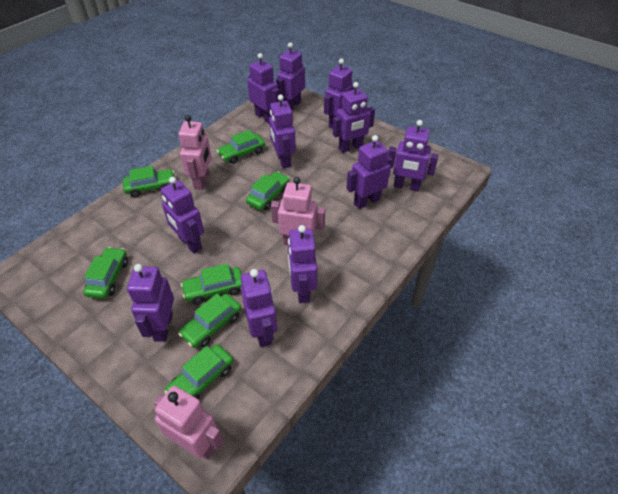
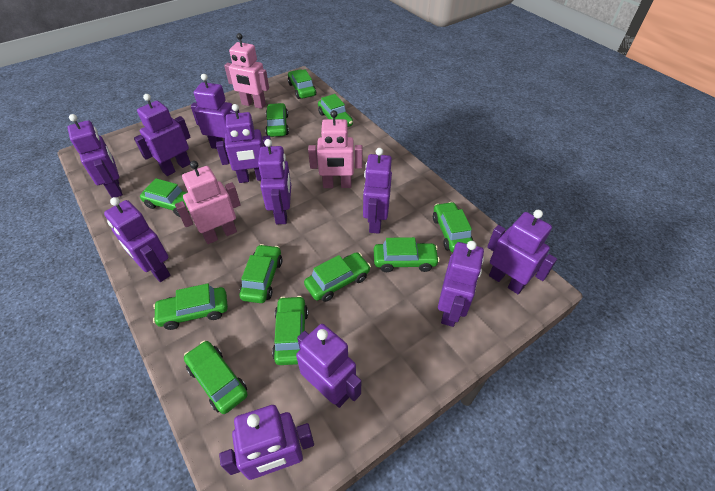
green car: [83,247,128,299] [123,166,174,197] [165,344,233,399] [178,294,241,348] [181,263,242,305] [217,130,265,164] [246,171,290,210] = 7 -> [140,178,190,217] [153,283,228,330] [184,341,247,414] [240,244,282,303] [265,103,289,137] [272,296,308,365] [288,69,316,99] [304,252,371,302] [318,94,353,127] [374,237,440,272] [433,202,473,252] = 11

